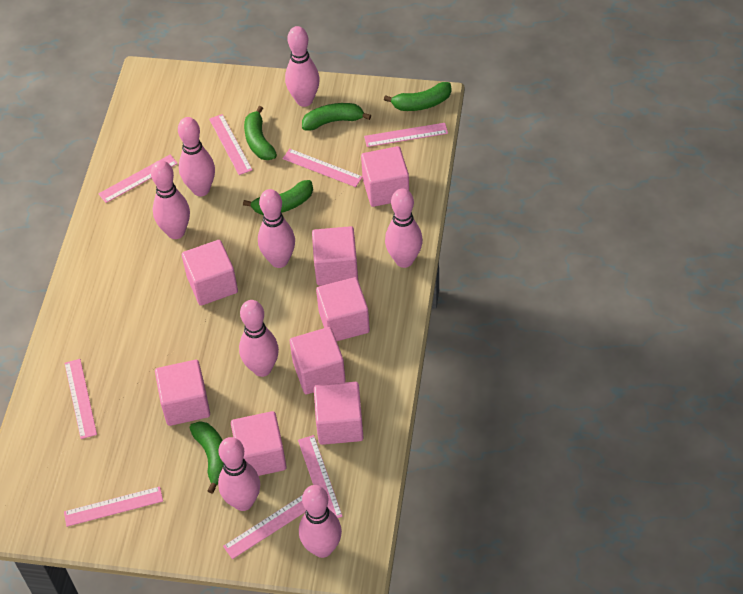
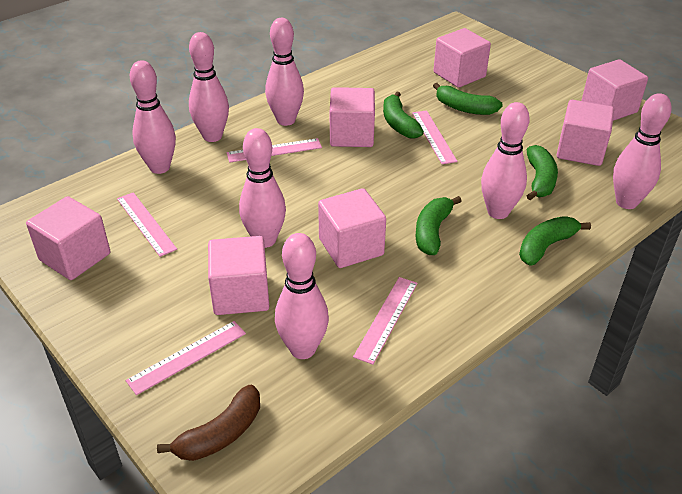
brown banana: none = 0 -> [157,385,260,461] = 1
pink bowling pin: [151,160,190,239] [178,117,215,196] [218,437,260,511] [239,300,279,377] [258,189,295,268] [285,26,320,107] [299,485,342,558] [385,188,423,268] = 8 -> [130,60,176,174] [189,32,229,142] [239,128,286,248] [265,18,304,126] [275,233,329,359] [481,102,530,219] [613,93,672,209] = 7
pink cube: [155,360,210,426] [182,240,238,306] [231,411,287,476] [290,327,346,394] [312,226,358,286] [314,382,364,445] [316,277,370,341] [361,146,409,207] = 8 -> [26,196,110,280] [208,236,270,315] [318,188,386,268] [330,87,375,147] [433,28,491,88] [557,100,614,166] [581,59,648,121] = 7
pink ruler: [64,486,163,527] [65,359,97,439] [98,155,178,203] [209,114,252,175] [223,495,306,559] [282,149,362,187] [298,435,343,518] [364,123,448,147] = 8 -> [117,192,177,257] [126,321,246,395] [227,138,322,163] [353,277,418,365] [412,110,458,164] = 5

